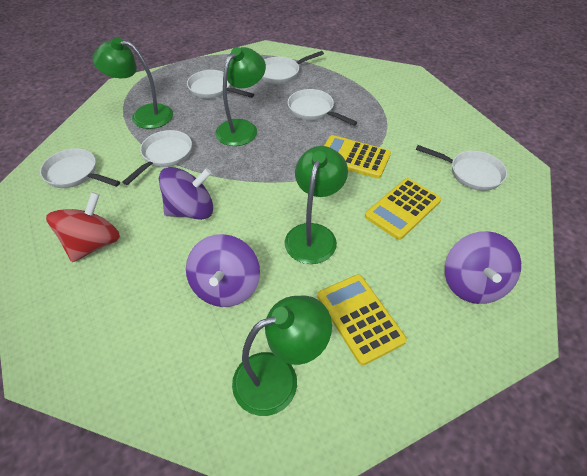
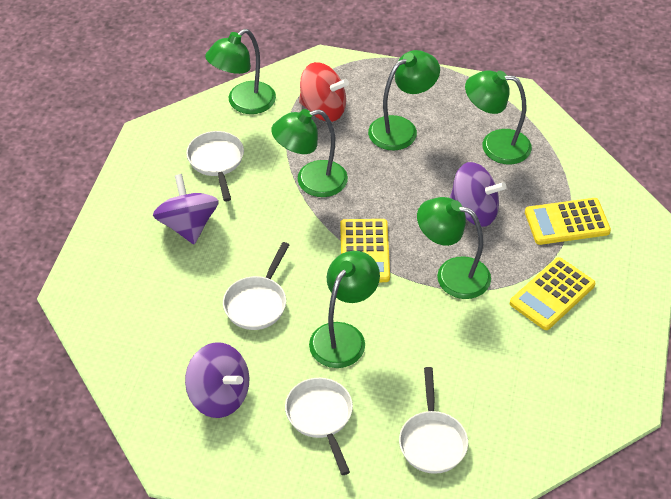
green lamp: [92,37,173,129] [215,47,266,146] [232,296,332,416] [285,146,348,264] = 4 -> [205,29,276,114] [271,109,348,197] [309,251,380,368] [368,50,440,150] [417,197,491,299] [465,70,532,165] = 6
white pan: [40,148,120,188] [122,130,192,185] [187,70,254,99] [261,51,324,84] [288,89,357,126] [416,145,507,191] = 6 -> [186,131,244,202] [223,242,289,330] [285,378,353,475] [399,367,468,474] = 4

